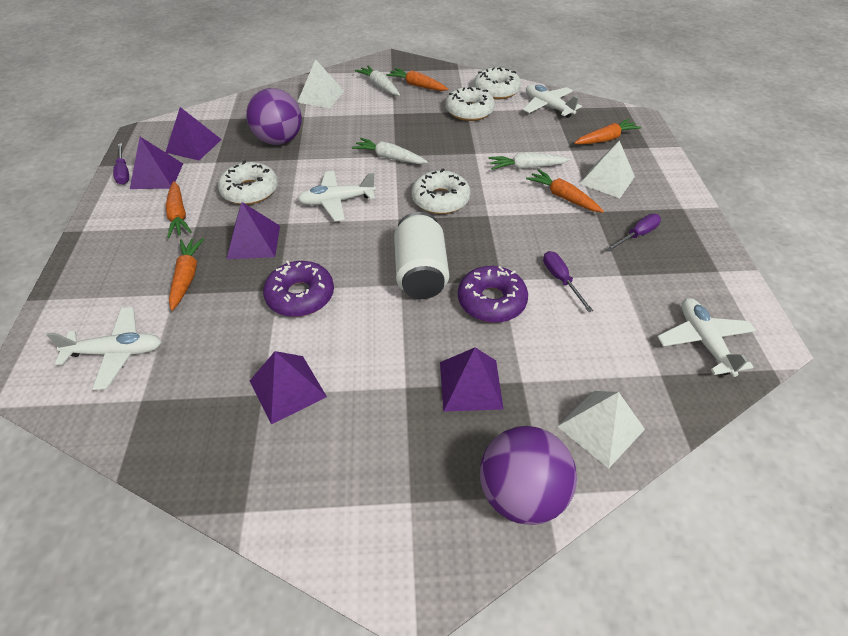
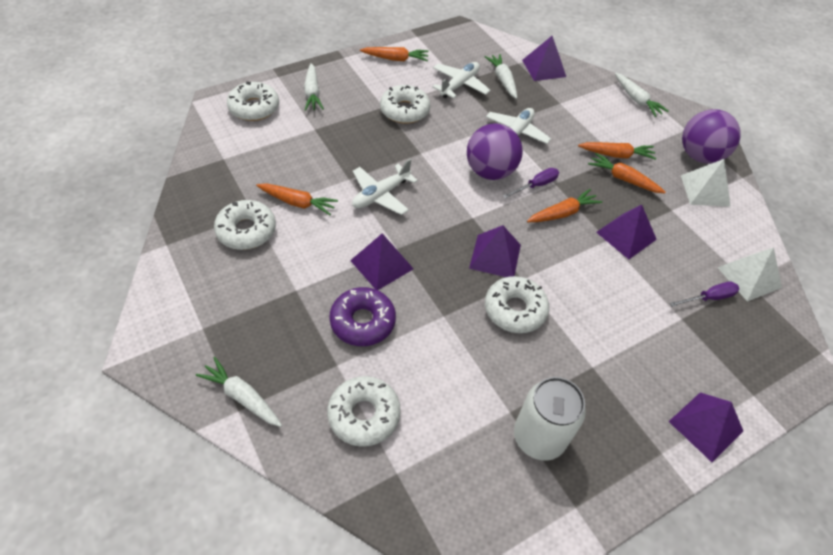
purple donut: [263,261,334,317] [458,266,528,323] = 2 -> [329,287,396,346] = 1
purple screwdriver: [113,143,129,185] [543,251,593,312] [606,214,661,252] = 3 -> [503,168,559,198] [670,282,739,307] = 2
white carrot: [352,138,428,164] [355,66,400,96] [489,153,571,170] = 3 -> [196,357,282,427] [304,63,324,111] [485,54,517,99] [615,73,668,117] = 4
white donut: [218,161,278,205] [412,169,470,214] [446,87,495,121] [474,67,521,99] = 4 -> [214,200,276,250] [227,81,279,121] [327,376,401,447] [380,85,430,124] [485,276,549,333] = 5
white plane: [46,307,161,390] [298,171,376,221] [523,84,582,118] [657,298,756,377] = 4 -> [352,159,418,215] [432,62,491,98] [486,108,551,144] = 3
white pyramid: [297,59,344,108] [557,391,645,469] [580,140,635,198] = 3 -> [681,159,731,207] [717,248,782,302] = 2

